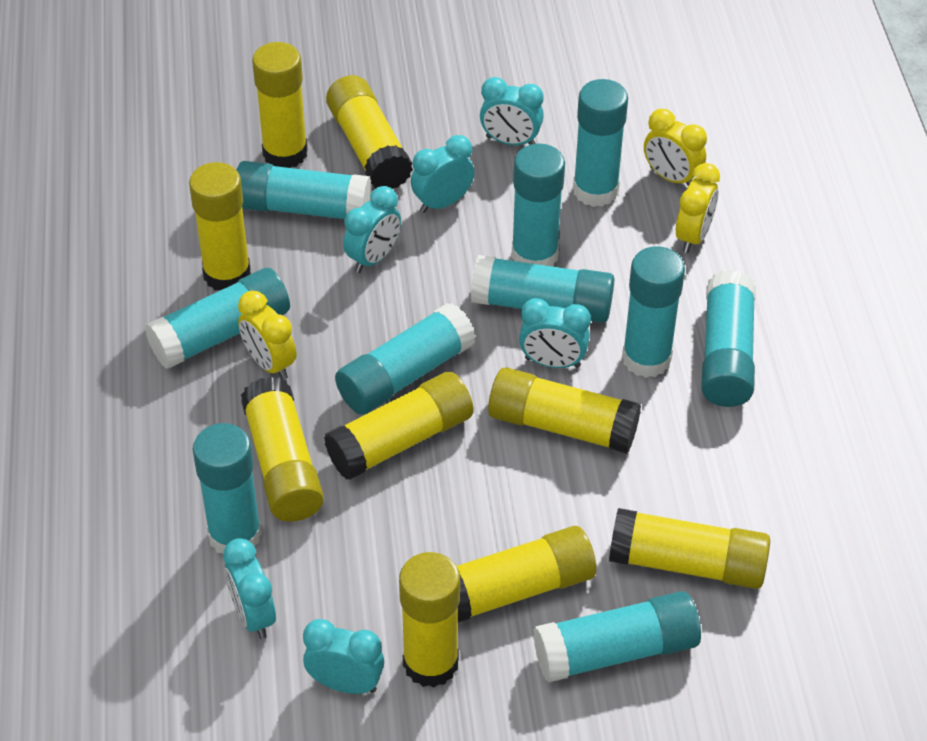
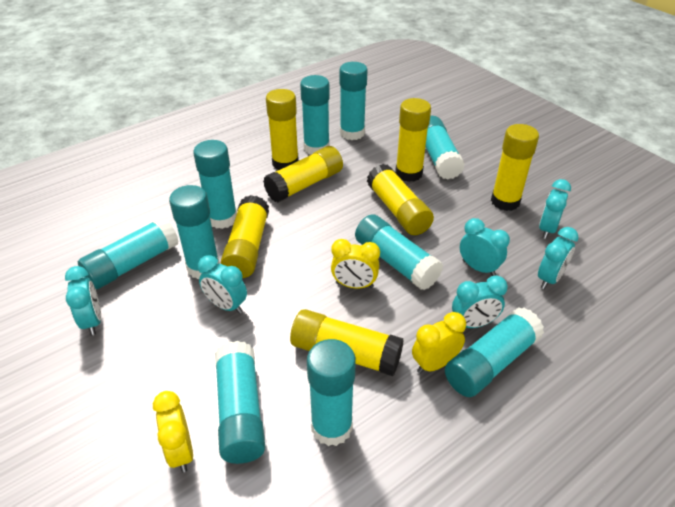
yellow glue stick: [189,162,251,290] [241,376,324,522] [252,42,308,168] [324,372,474,480] [326,75,413,189] [399,552,460,687] [457,526,596,623] [488,367,641,454] [609,508,770,589] = 9 -> [221,195,269,278] [263,146,343,202] [266,89,299,170] [290,309,404,376] [367,164,434,235] [395,98,431,182] [491,124,539,211] = 7

